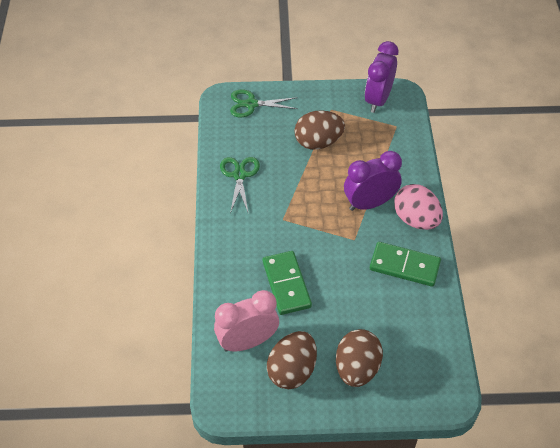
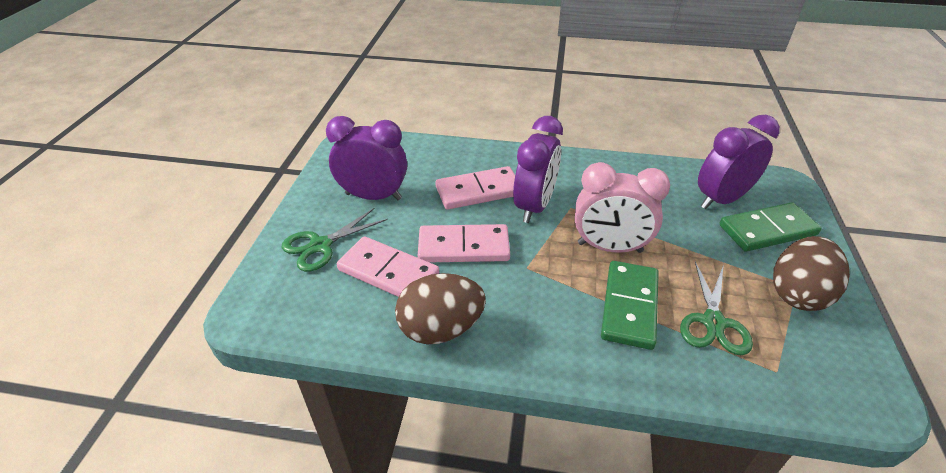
brown egg: [267,331,317,389] [294,110,345,150] [336,329,383,387] = 3 -> [395,273,486,344] [773,236,850,311] = 2
pink domino: none = 0 -> [337,236,439,297] [418,224,510,262] [435,166,515,210] = 3
pink egg: [394,184,443,230] = 1 -> none = 0
purple clock: [344,151,402,211] [365,41,398,113] = 2 -> [326,116,407,200] [513,116,563,223] [698,115,780,209] = 3

